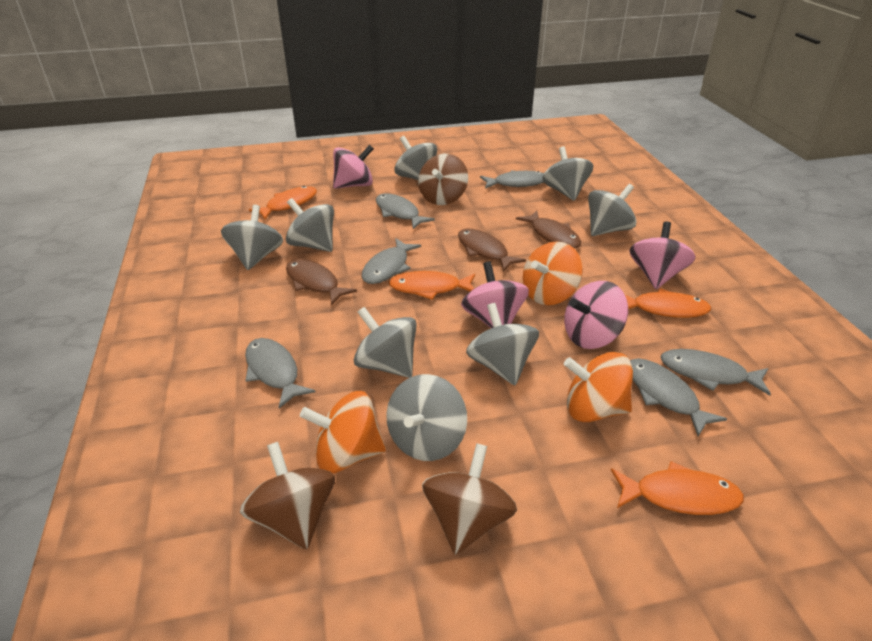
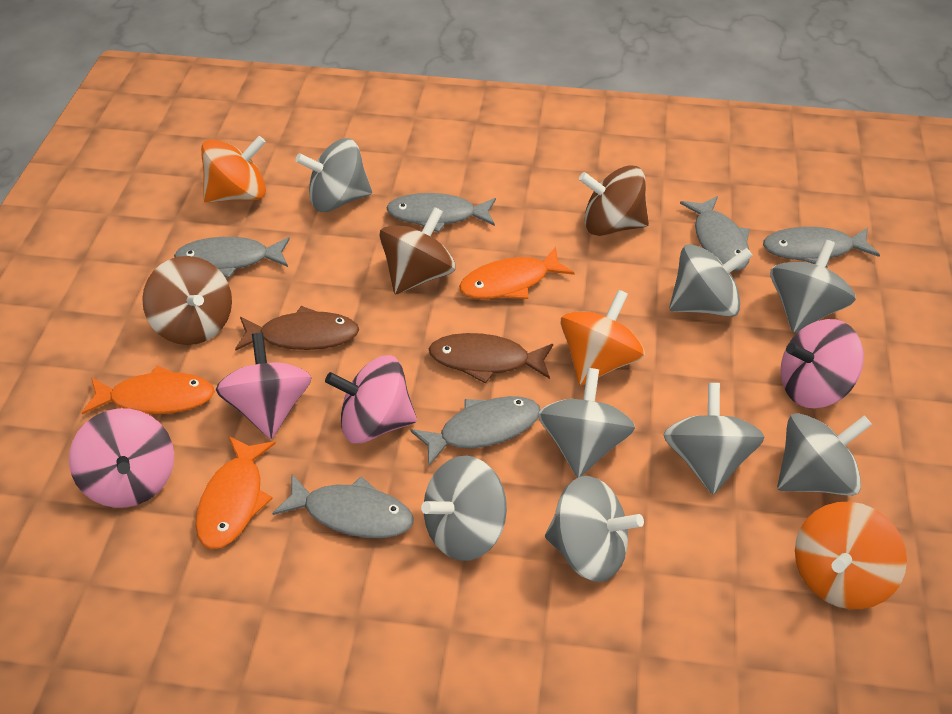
brown fish: [286,259,357,306] [458,229,526,272] [516,211,581,248] = 3 -> [235,306,359,351] [429,333,553,384] = 2
orange fish: [249,186,317,220] [389,271,475,300] [611,461,744,515] [624,288,711,318] = 4 -> [82,366,215,415] [196,436,276,549] [459,247,575,299] = 3

